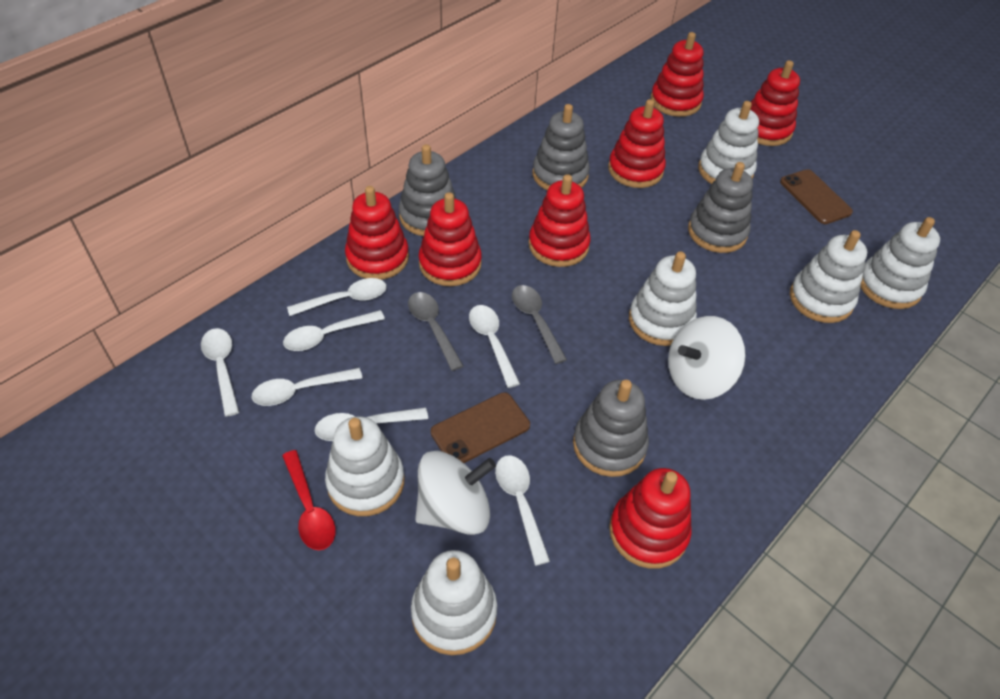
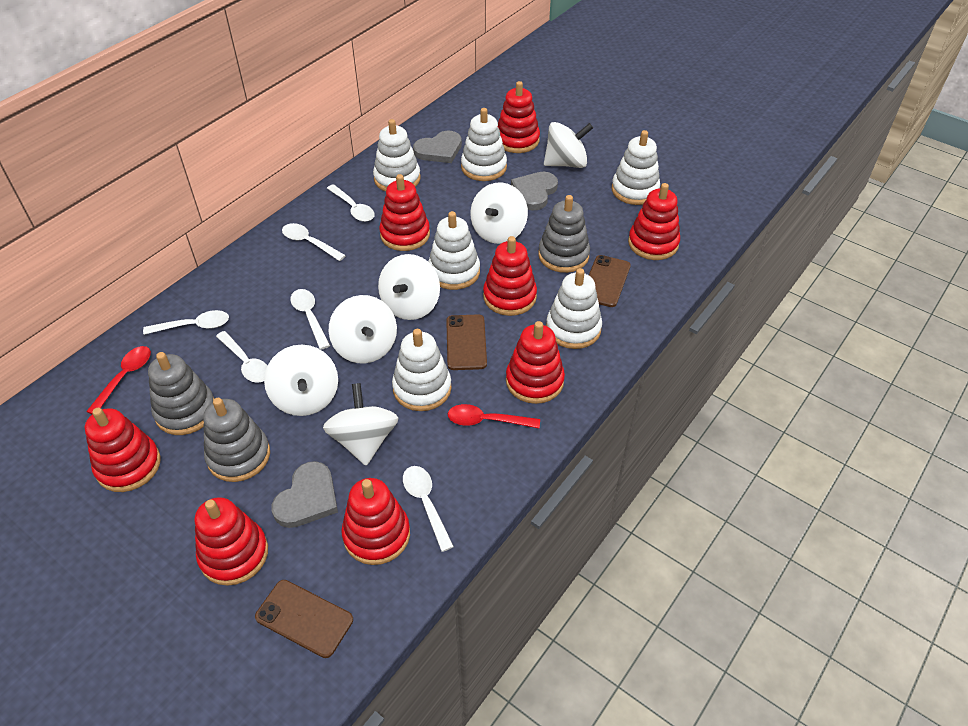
brown phone: [431,392,530,463] [780,169,853,224] = 2 -> [255,580,353,658] [446,314,487,370] [589,255,631,307] = 3
grey heart: none = 0 -> [271,461,338,528] [413,131,462,163] [511,172,558,211] = 3
grey spoon: [408,292,463,371] [512,285,567,364] = 2 -> none = 0
grey stacking toy: [399,144,456,236] [532,104,590,190] [573,380,649,477] [688,162,753,253] = 4 -> [148,352,214,435] [203,398,270,482] [538,195,590,273] = 3
red spoon: [282,450,336,550] = 1 -> [86,346,151,414] [448,404,540,428] = 2
red stacking toy: [345,186,409,280] [418,192,482,286] [528,174,590,267] [608,99,666,188] [609,468,691,569] [651,32,704,117] [750,60,800,146] = 7 -> [85,408,160,492] [195,497,268,586] [341,478,410,565] [379,174,430,251] [483,236,537,316] [498,81,540,153] [506,321,565,404] [628,183,680,260] = 8
white spinning top: [415,451,496,535] [668,316,746,400] = 2 -> [264,345,338,416] [323,383,399,466] [329,295,397,363] [378,254,440,320] [470,182,528,244] [544,122,593,168] = 6
white spoon: [201,328,239,417] [252,368,363,406] [283,310,385,351] [287,278,387,316] [315,407,428,441] [469,305,520,388] [495,455,550,566] = 7 -> [143,310,229,335] [216,331,267,383] [282,223,346,261] [290,289,330,350] [327,184,375,222] [403,466,454,552] = 6

